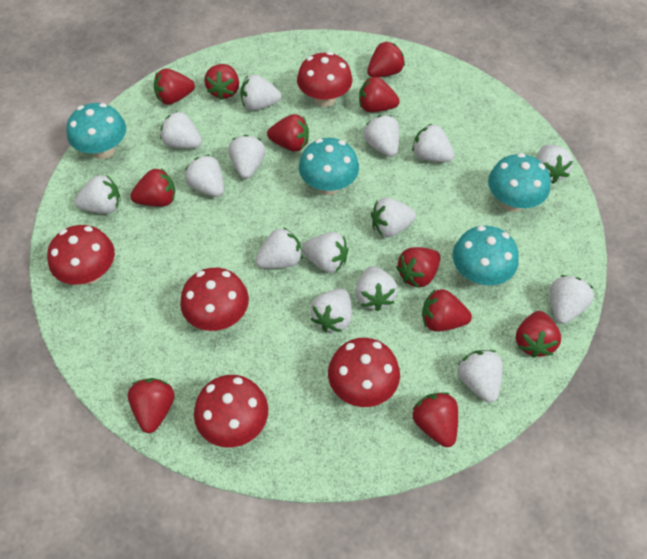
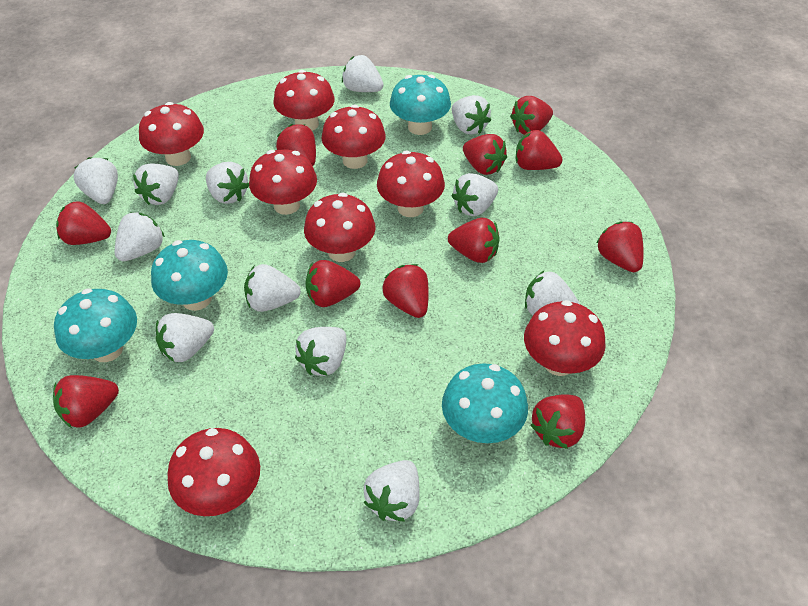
red mushroom: [47,225,115,285] [180,268,249,331] [194,375,268,447] [297,52,353,107] [328,338,400,407] = 5 -> [139,102,204,166] [167,428,260,516] [249,149,317,215] [273,70,335,131] [304,193,375,262] [322,105,386,169] [377,151,445,217] [524,300,606,376] = 8
white strawberry: [74,175,121,214] [160,111,202,148] [185,155,224,197] [228,135,266,179] [240,74,282,110] [256,227,303,268] [302,232,349,273] [310,289,352,332] [355,266,398,311] [364,115,399,157] [371,198,416,237] [412,124,455,162] [458,350,503,403] [536,145,573,184] [550,275,594,324] = 15 -> [74,157,118,204] [115,212,165,261] [133,163,179,205] [156,313,214,362] [206,162,249,204] [244,264,301,312] [295,327,346,376] [342,55,384,92] [363,460,420,522] [452,95,491,135] [452,173,498,216] [525,271,580,315] = 12

